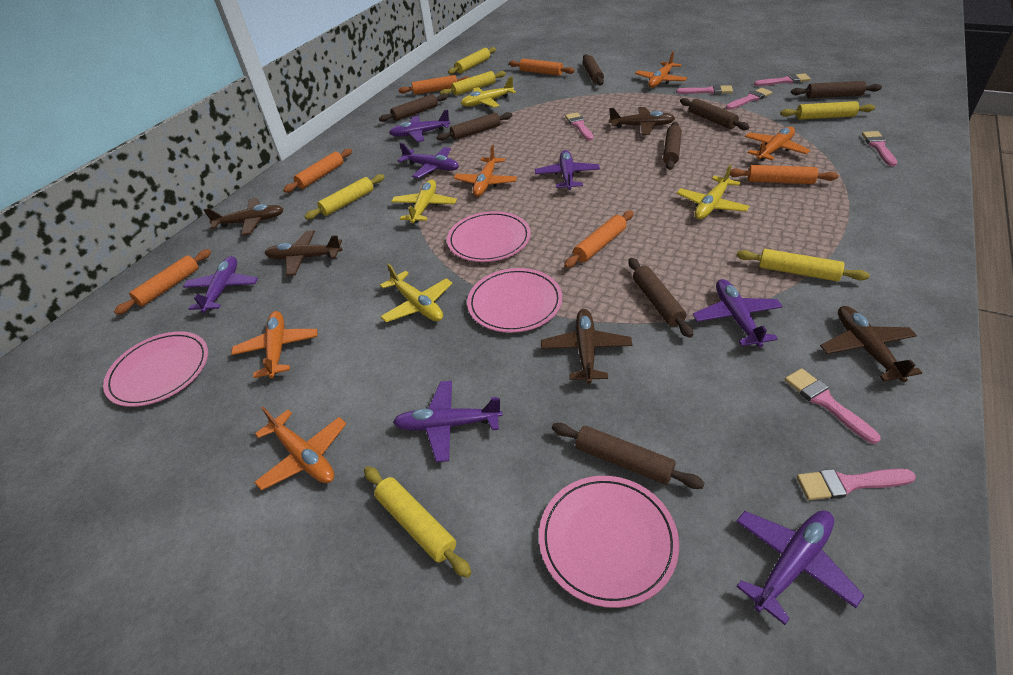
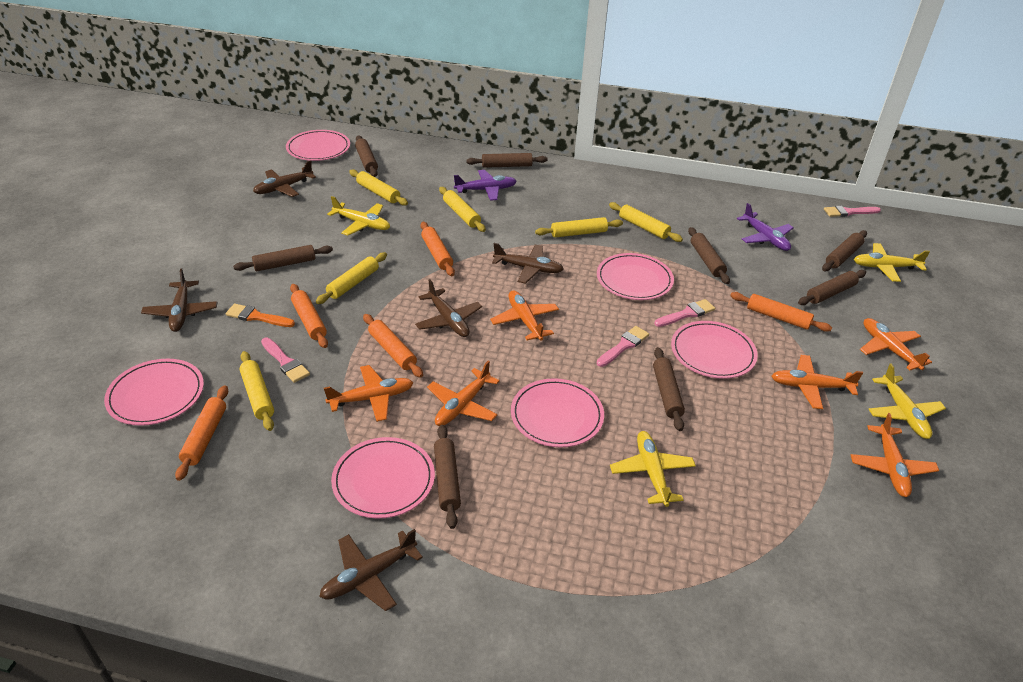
orange brush: none = 0 -> [226,304,295,327] = 1
orange plane: [231,311,317,378] [254,407,347,490] [454,145,517,197] [635,51,687,88] [745,127,810,161] = 5 -> [324,365,413,422] [427,360,500,426] [490,290,559,341] [772,355,863,409] [851,413,939,497] [860,318,932,371] = 6
orange rolling pin: [114,249,211,315] [283,149,352,193] [398,75,470,95] [509,59,575,76] [564,211,634,268] [729,165,839,184] = 6 -> [175,385,228,481] [290,284,328,348] [363,314,423,378] [420,222,455,276] [730,292,832,332] = 5
pink brush: [565,112,593,140] [676,85,733,94] [726,88,772,110] [754,73,811,86] [785,368,881,444] [797,469,916,500] [862,131,897,166] = 7 -> [261,338,310,383] [597,326,649,367] [655,299,715,327] [824,206,881,217] = 4
pink plate: [103,331,208,407] [447,211,531,262] [467,268,563,333] [539,476,679,608] = 4 -> [104,359,204,426] [286,130,350,161] [331,437,435,519] [511,378,604,447] [597,253,674,300] [671,321,758,379] = 6
purple plane: [183,256,258,313] [389,110,450,142] [393,381,502,462] [398,143,459,178] [535,150,600,190] [693,279,783,347] [736,510,864,625] = 7 -> [454,170,517,201] [737,203,794,251] = 2

